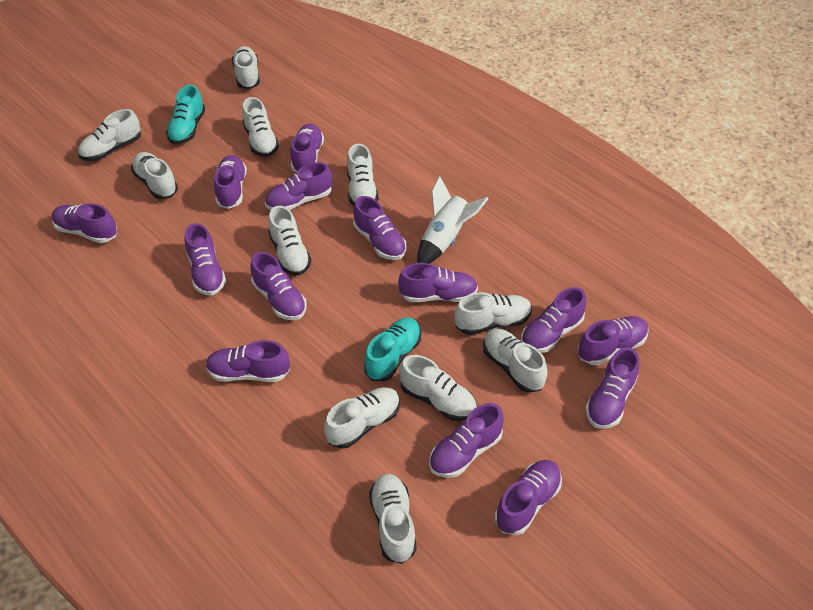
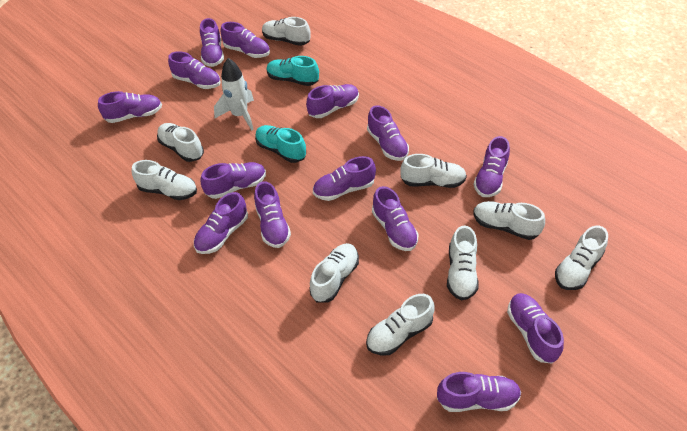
white shoe: [78,109,141,161] [131,152,178,199] [232,46,260,89] [242,97,279,157] [269,206,311,276] [324,387,400,449] [347,144,378,206] [369,474,417,564] [399,355,477,421] [455,292,532,335] [483,329,548,393] = 11 -> [132,160,197,200] [157,123,204,162] [262,17,311,46] [310,243,359,303] [366,294,435,355] [400,154,467,188] [447,226,479,300] [474,201,545,240] [555,226,608,290] = 9

